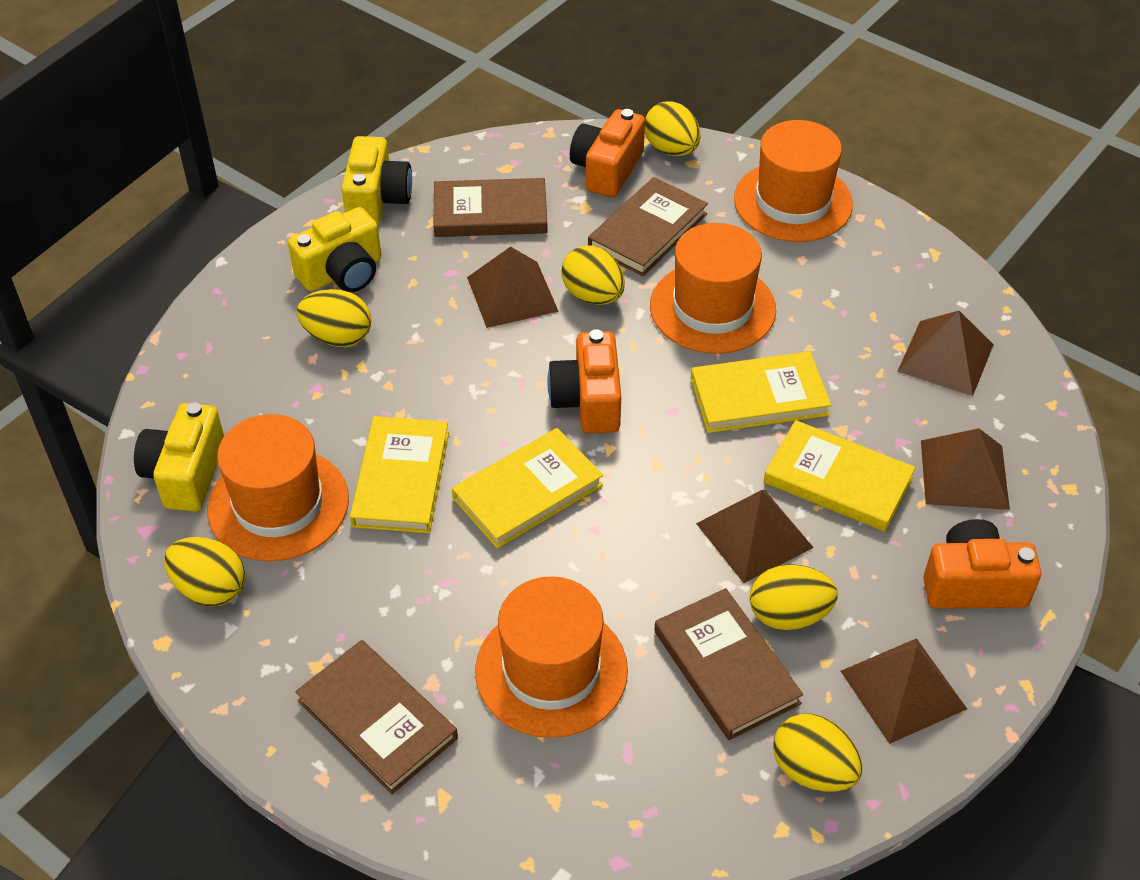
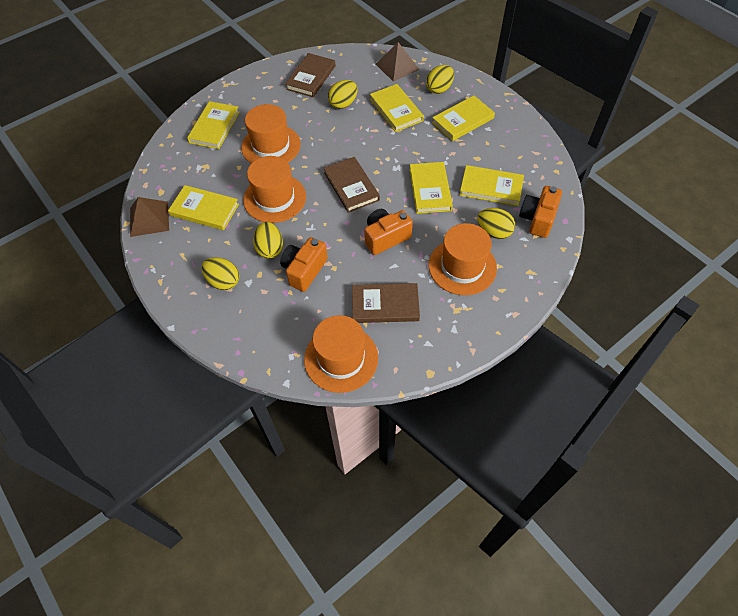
brown book: [295,640,458,794] [434,178,547,237] [588,177,708,276] [654,588,803,740] = 4 -> [285,53,336,97] [324,157,380,213] [352,283,420,323] = 3
brown pyramid: [467,247,559,328] [696,490,814,583] [841,638,967,744] [897,311,994,396] [921,428,1010,510] = 5 -> [130,197,169,237] [376,42,420,82] = 2
yellow book: [350,416,449,533] [452,428,603,549] [691,351,831,433] [764,420,916,532] = 4 -> [168,185,239,230] [187,101,240,149] [370,84,424,132] [409,162,453,214] [432,95,495,141] [460,165,524,206] = 6
yellow camera: [134,402,224,512] [288,207,381,293] [342,136,412,224] = 3 -> none = 0
yellow egg: [164,537,246,606] [297,289,371,347] [561,245,625,305] [645,101,701,156] [750,564,838,630] [773,714,862,792] = 6 -> [202,257,239,290] [253,222,283,259] [328,80,358,109] [426,65,454,94] [477,208,515,239] = 5

